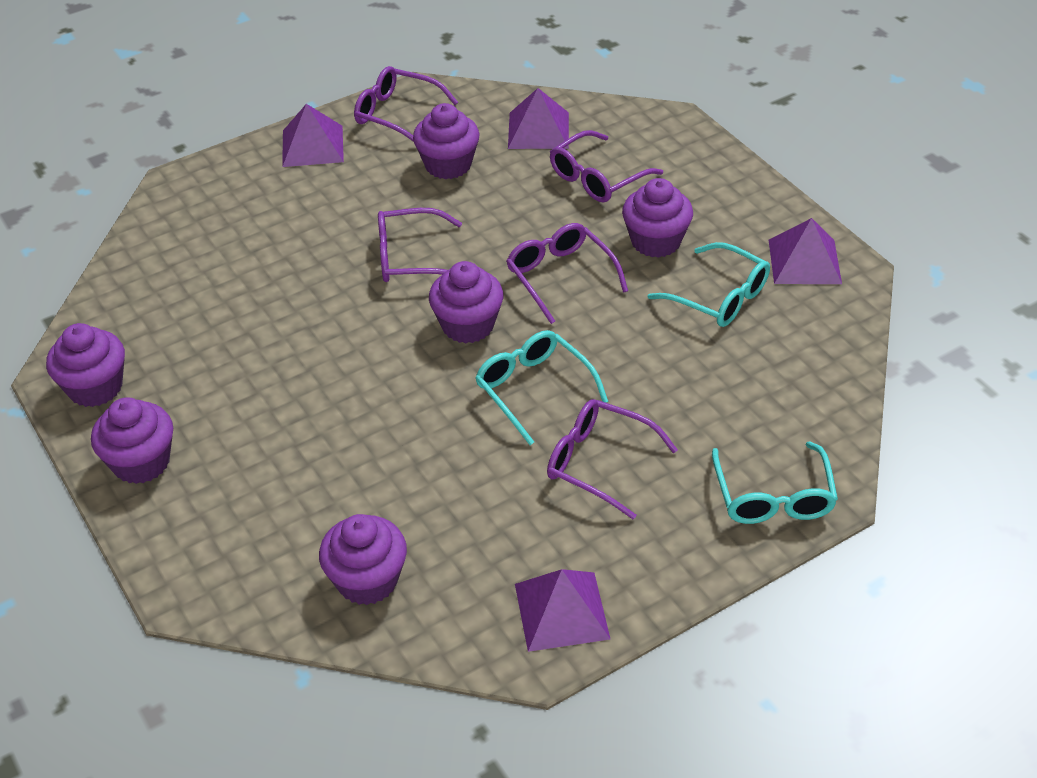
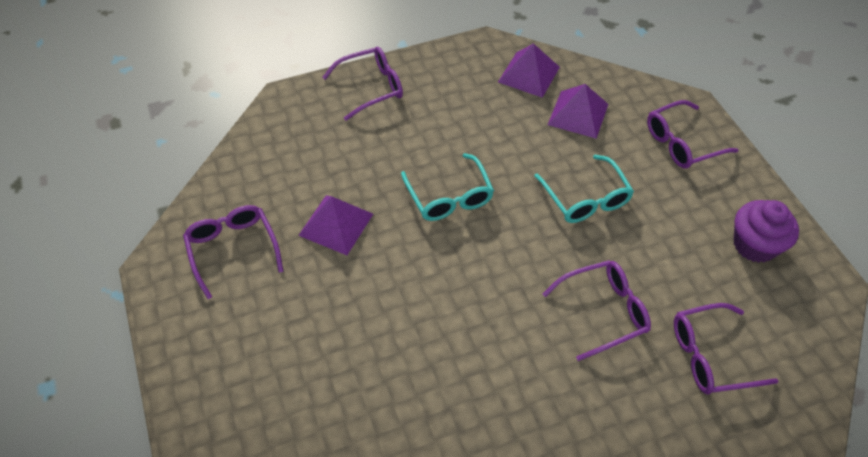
purple cupcake: [46,323,125,407] [91,397,173,484] [319,514,407,605] [413,103,480,179] [429,261,503,343] [622,178,693,258] = 6 -> [734,200,799,263] = 1
purple pyramid: [282,104,344,167] [508,88,569,149] [515,569,610,652] [769,218,842,284] = 4 -> [298,195,373,255] [498,43,560,98] [548,84,608,138] = 3
turquoise glasses: [475,330,609,445] [648,242,770,327] [712,442,838,524] = 3 -> [401,153,494,221] [534,155,634,223] = 2

